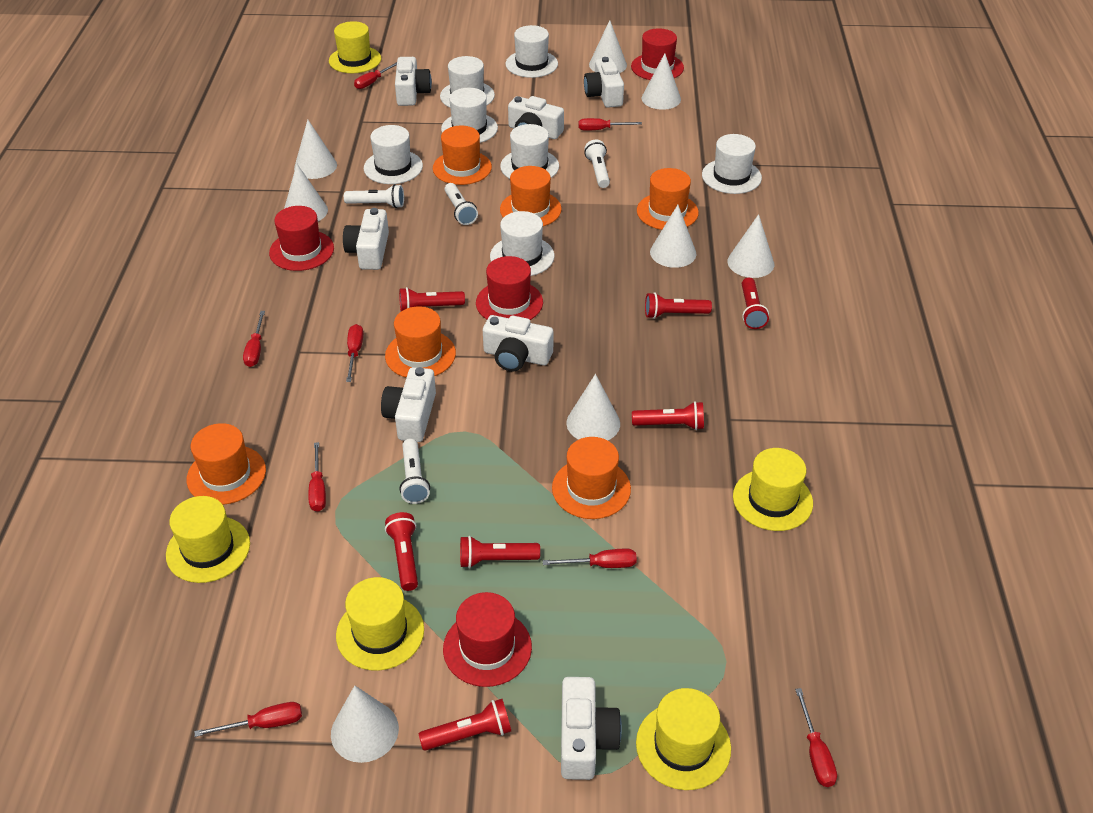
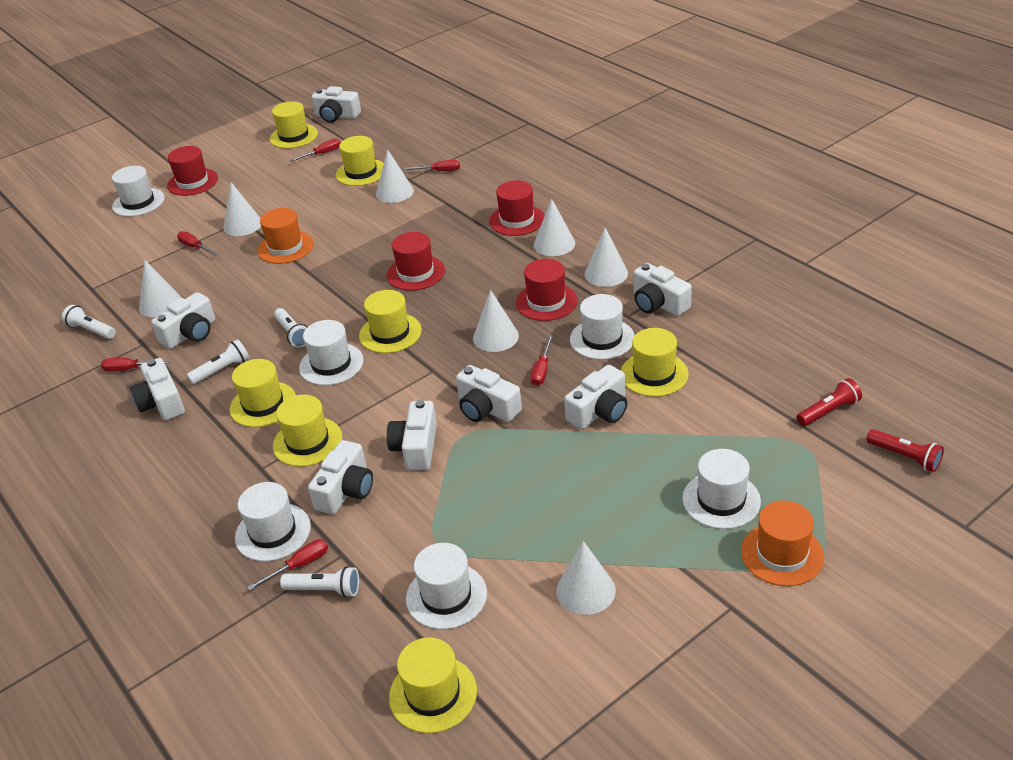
orange hat: [187,423,266,505] [385,306,456,378] [433,126,492,185] [500,166,562,226] [552,437,631,519] [637,168,699,230] = 6 -> [258,208,314,264] [741,501,824,586] = 2
red flashlight: [385,512,418,591] [399,287,465,311] [419,699,511,751] [460,536,540,568] [632,401,704,430] [645,292,712,319] [742,278,769,329] = 7 -> [797,378,862,426] [866,429,944,472] = 2
red screwdriver: [194,702,302,737] [243,311,265,367] [308,442,326,512] [346,324,363,382] [354,62,397,89] [543,549,637,568] [578,118,642,131] [795,688,837,787] = 8 -> [101,358,172,372] [177,231,219,256] [247,539,328,591] [289,138,341,162] [402,160,460,171] [530,335,553,386] = 6
white camera: [343,208,389,270] [381,367,436,442] [395,57,432,106] [483,315,553,372] [508,96,564,139] [561,677,622,780] [584,57,624,108] = 7 -> [130,358,185,421] [151,292,215,349] [308,440,373,515] [312,86,361,123] [387,400,437,471] [456,365,522,422] [564,365,627,429] [633,263,692,316] = 8
white cone: [284,164,328,221] [294,120,337,179] [331,685,399,763] [566,374,620,440] [589,20,627,73] [642,53,681,110] [650,205,696,268] [727,214,774,278] = 8 -> [139,259,181,317] [223,182,261,236] [376,149,414,203] [473,290,519,352] [534,198,575,256] [556,541,616,615] [585,228,628,287] = 7
white hat: [364,125,423,184] [440,56,495,107] [441,88,498,143] [490,211,554,276] [500,124,559,179] [505,25,558,78] [702,134,762,194] = 7 -> [112,166,165,217] [235,482,311,562] [299,320,364,386] [406,543,487,629] [570,294,635,360] [682,449,761,529] = 6
yellow hat: [166,496,250,583] [329,21,381,73] [336,577,424,671] [636,688,731,790] [733,448,813,531] = 5 -> [230,359,296,427] [270,101,318,149] [273,395,342,467] [336,136,384,186] [359,290,422,353] [389,637,477,733] [621,328,689,397] = 7

